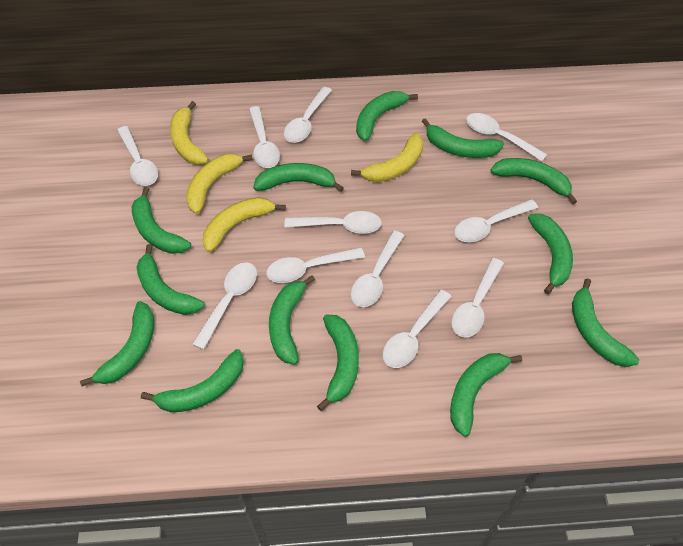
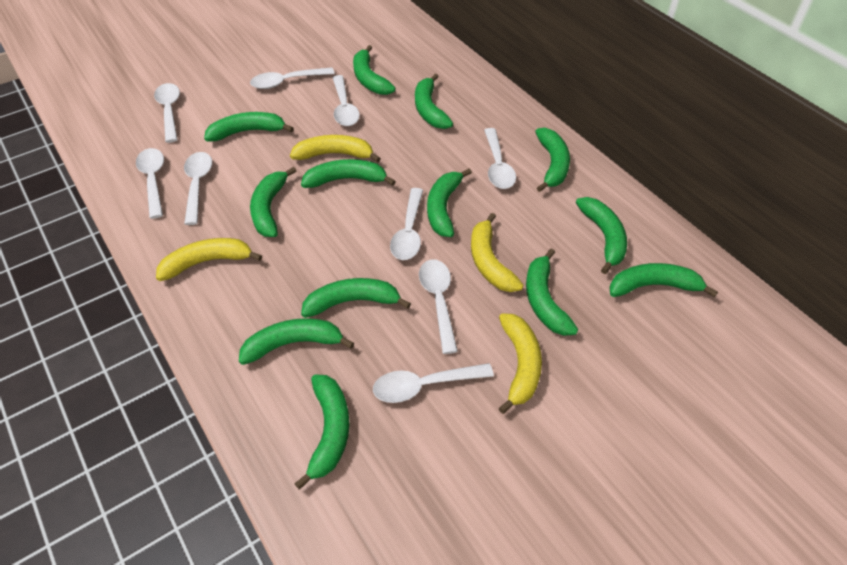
white spoon: [117,126,158,186] [192,262,257,350] [249,106,280,168] [266,247,365,283] [284,87,332,143] [284,211,382,234] [351,231,405,307] [383,290,452,368] [452,258,504,337] [454,199,538,242] [466,113,547,162] = 11 -> [136,148,164,219] [154,83,180,143] [184,152,212,225] [250,67,335,89] [332,75,360,126] [373,363,494,403] [390,188,423,260] [419,259,458,354] [484,128,516,189] = 9

